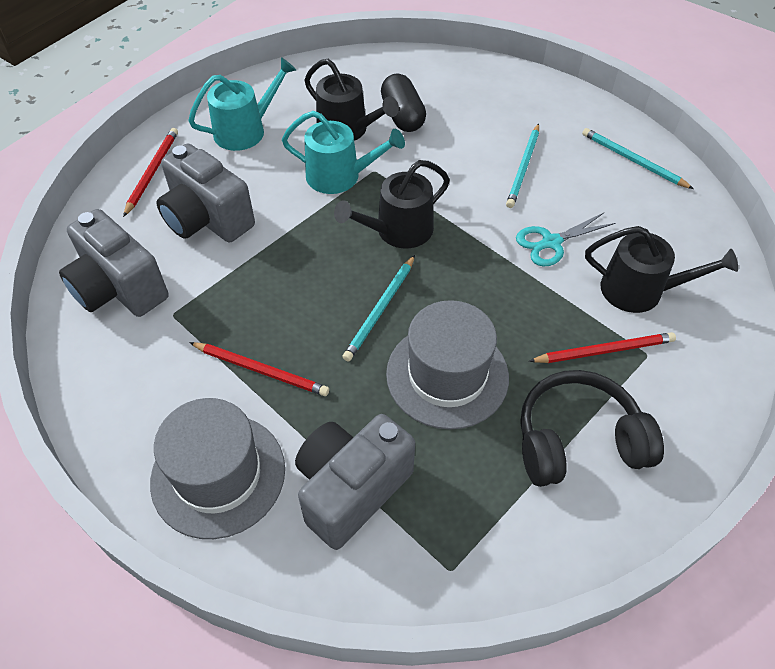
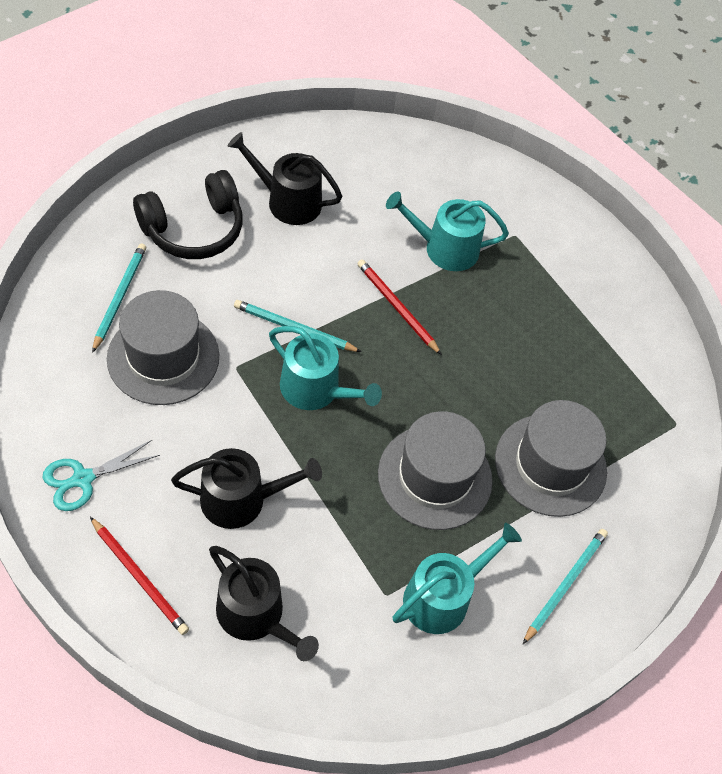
black capsule: [381,74,426,132] = 1 -> none = 0
grey camera: [59,209,168,317] [157,143,255,242] [295,414,415,550] = 3 -> none = 0
grey hat: [150,398,285,539] [386,300,509,429] = 2 -> [107,290,219,405] [378,411,493,530] [495,400,607,517] = 3
red pencil: [123,128,178,217] [189,342,329,396] [529,332,676,363] = 3 -> [90,517,189,635] [357,260,442,355] = 2
turquoise watering can: [188,57,296,151] [282,111,405,194] = 2 -> [269,326,382,410] [386,191,509,271] [393,523,522,634] = 3

